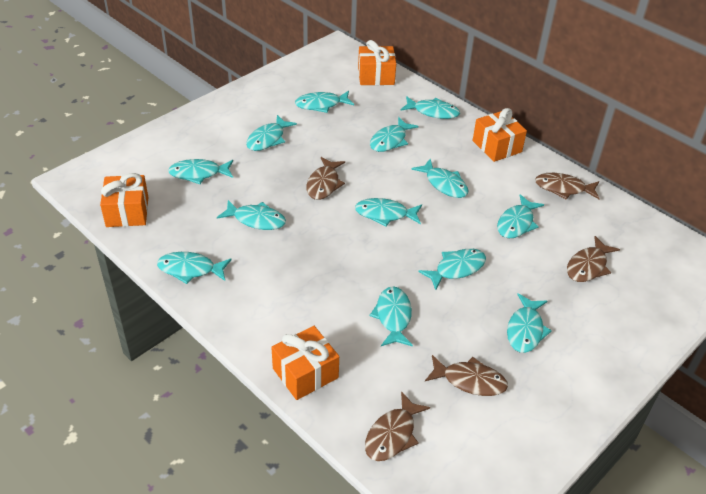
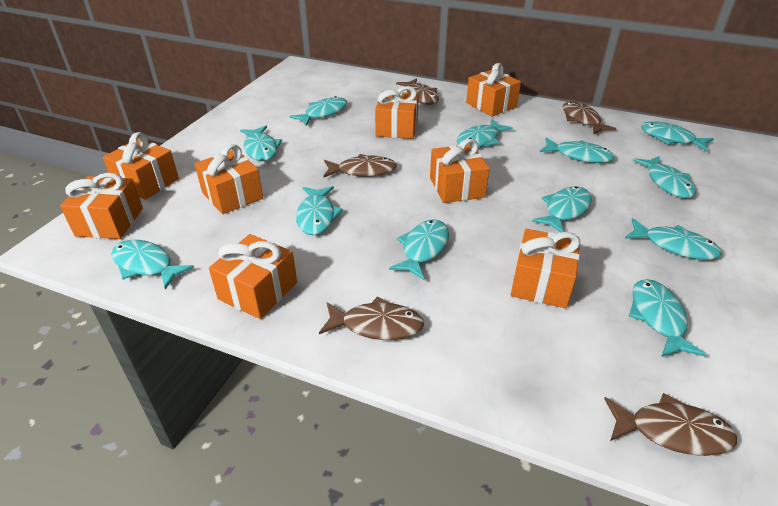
orange gift: [100,173,149,227] [271,326,339,400] [358,40,396,85] [473,108,527,162] = 4 -> [60,173,143,239] [103,132,179,200] [194,144,263,214] [209,234,297,319] [375,86,419,139] [430,139,490,203] [466,63,521,117] [511,229,580,308] = 8
turquoise fish: [157,252,232,284] [168,159,233,184] [217,200,286,230] [246,115,297,151] [295,91,354,113] [355,198,422,226] [369,286,413,347] [370,117,418,152] [400,96,460,119] [412,159,468,198] [418,249,486,290] [497,194,544,238] [507,293,552,353] = 13 -> [111,240,194,290] [240,126,282,161] [289,96,347,126] [296,186,343,235] [389,219,449,280] [456,119,513,147] [532,186,592,232] [540,138,615,163] [625,218,722,260] [629,279,706,357] [633,156,696,198] [641,121,714,151] = 12

